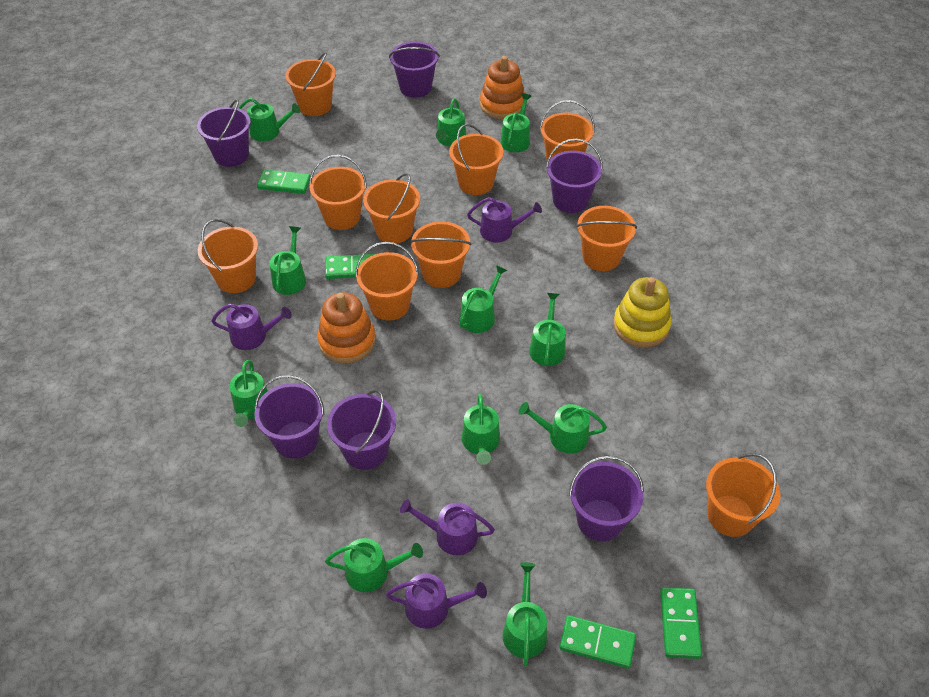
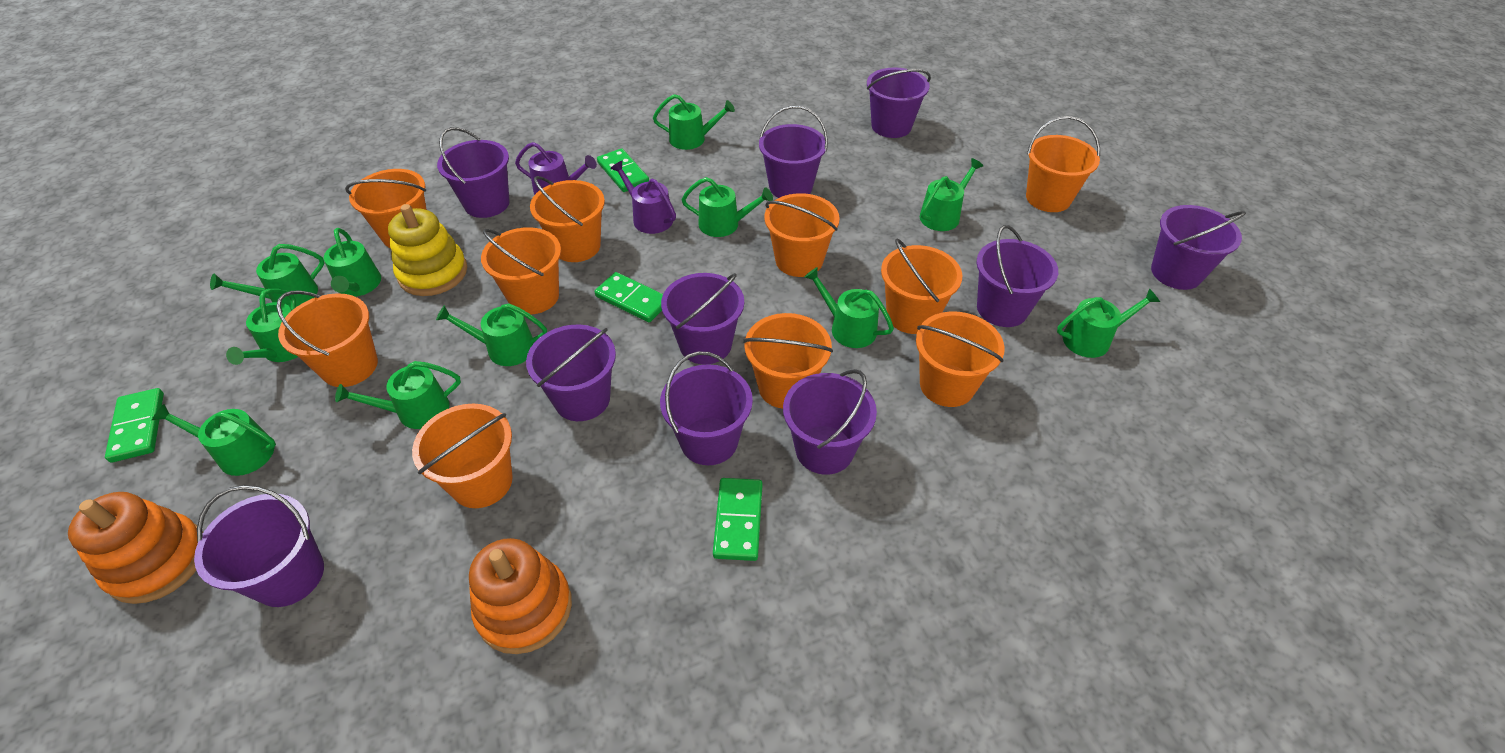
purple bucket: [197,99,251,167] [254,375,324,459] [327,390,396,470] [389,41,440,98] [546,138,603,213] [569,456,644,541] = 6 -> [194,485,324,607] [437,127,510,218] [526,325,616,421] [660,352,753,465] [661,273,744,365] [759,106,828,198] [783,369,877,475] [867,67,931,138] [976,225,1058,327] [1151,205,1246,290] = 10
purple watering can: [211,304,292,350] [386,573,487,629] [400,499,495,555] [467,197,542,243] = 4 -> [515,142,597,195] [610,161,676,234] = 2

